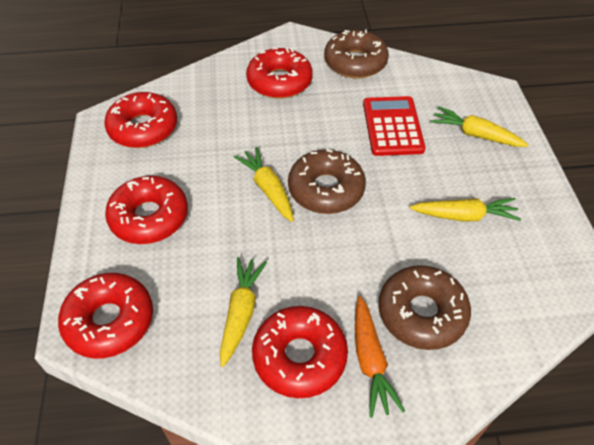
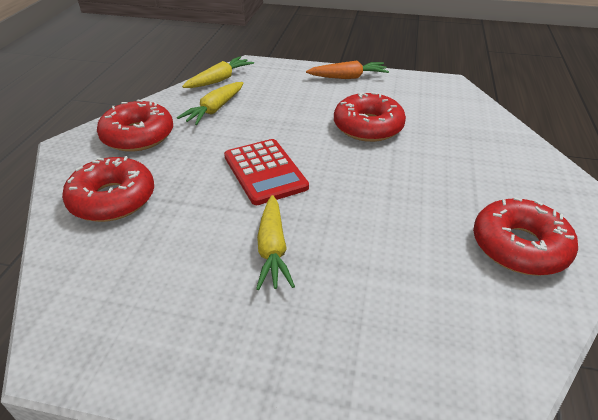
brown donut: [288,149,366,214] [324,30,389,79] [378,265,471,350] = 3 -> none = 0
red donut: [58,273,153,358] [104,92,177,148] [105,176,188,244] [246,47,313,99] [252,306,348,398] = 5 -> [62,156,154,222] [97,100,173,152] [334,92,406,142] [473,197,578,276] = 4
yellow carrot: [220,257,267,367] [233,147,294,222] [410,198,521,221] [431,106,528,147] = 4 -> [177,82,243,125] [182,56,254,88] [256,195,295,290] = 3

